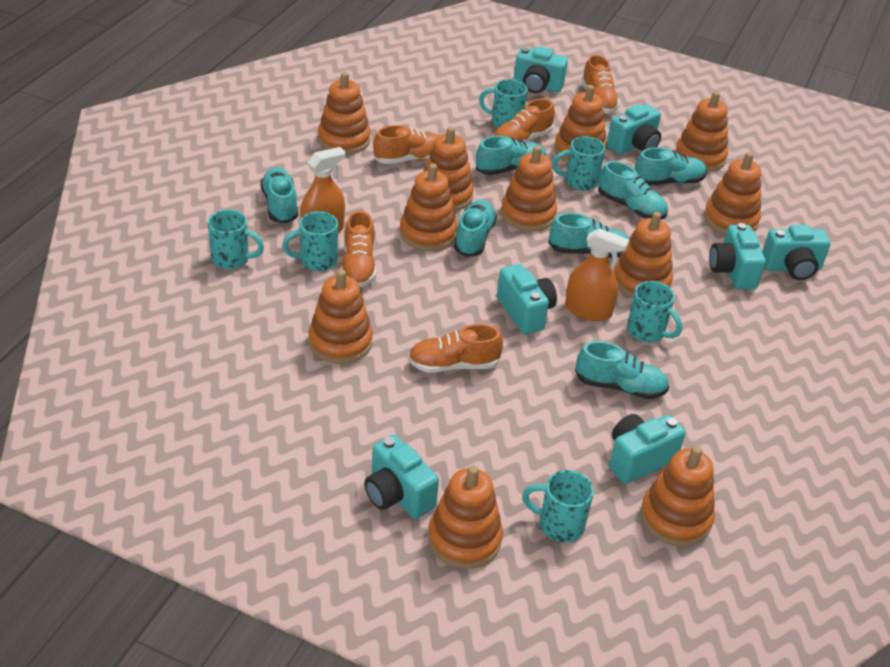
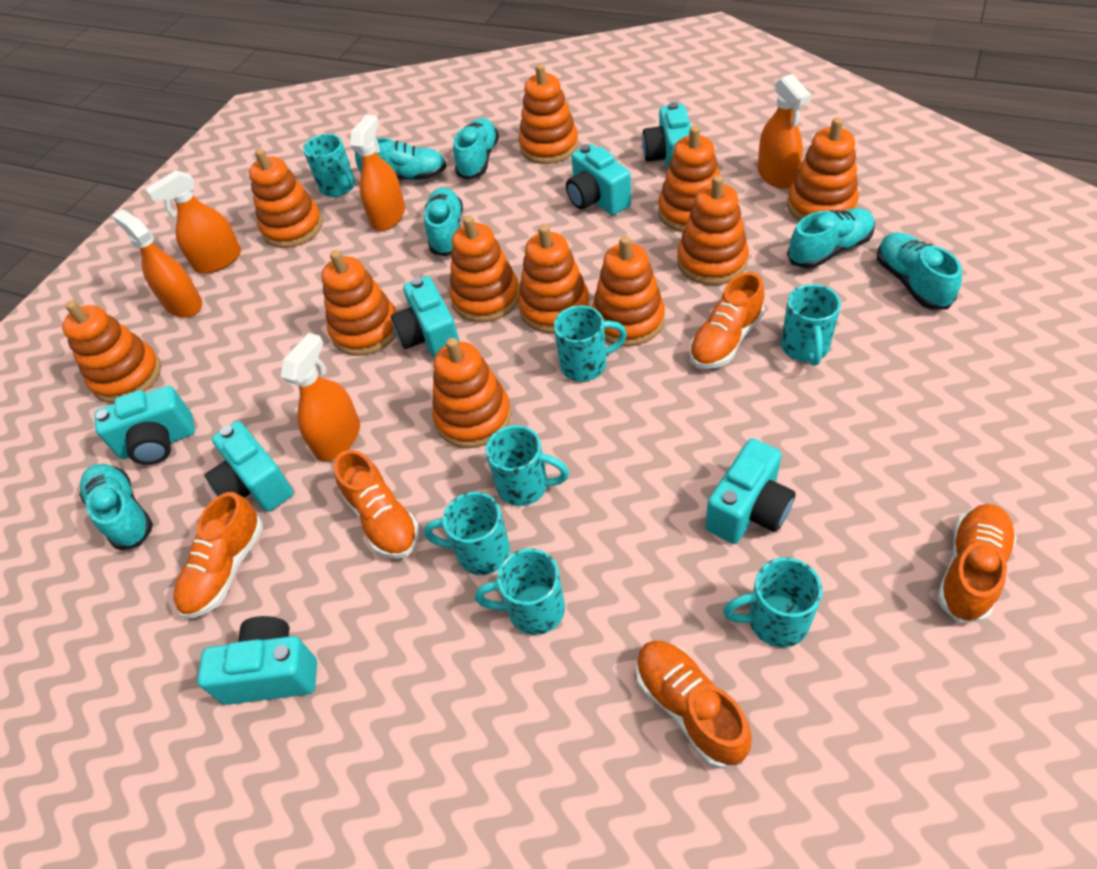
orange spray bottle: [300,147,345,233] [565,228,629,321] = 2 -> [112,209,202,318] [146,170,241,274] [281,333,360,462] [350,115,405,231] [758,74,811,189] = 5
turquoise mug: [208,209,264,269] [282,211,338,271] [479,79,528,128] [522,470,594,542] [552,136,605,191] [627,281,682,342] = 6 -> [303,134,355,197] [424,492,510,575] [475,549,565,635] [485,425,569,506] [554,306,627,381] [723,557,823,647] [781,284,841,366] = 7
turquoise shoe: [260,167,298,224] [454,200,497,257] [476,136,546,175] [548,213,630,258] [575,341,669,399] [598,161,668,220] [635,147,707,186] = 7 -> [79,464,153,550] [355,138,447,180] [424,188,463,256] [453,118,499,180] [787,208,875,268] [877,232,962,310] = 6

